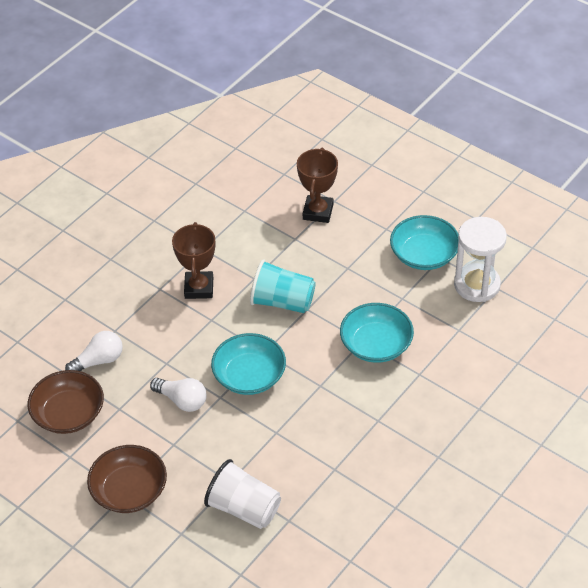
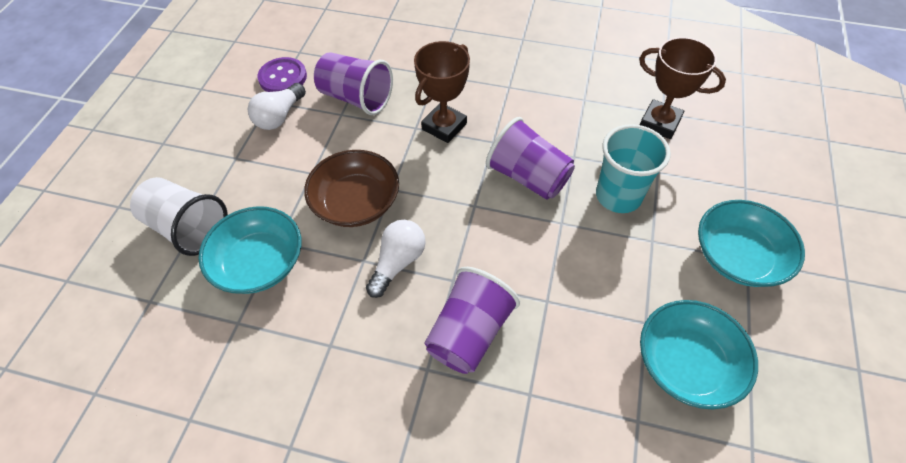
brown bowl: [28,370,104,434] [87,445,167,513] = 2 -> [304,150,399,227] = 1
purple button: none = 0 -> [257,57,307,92] = 1
purple cup: none = 0 -> [314,52,393,115] [425,267,520,374] [486,117,575,200] = 3
white hourglass: [454,217,507,302] = 1 -> none = 0

